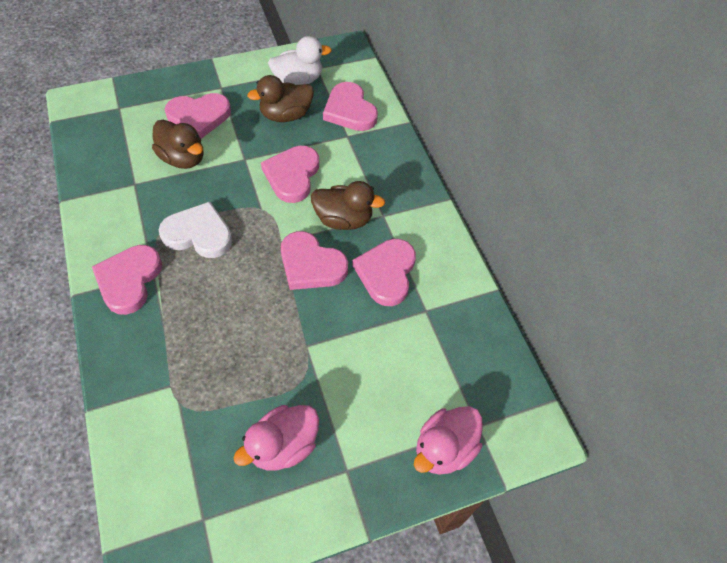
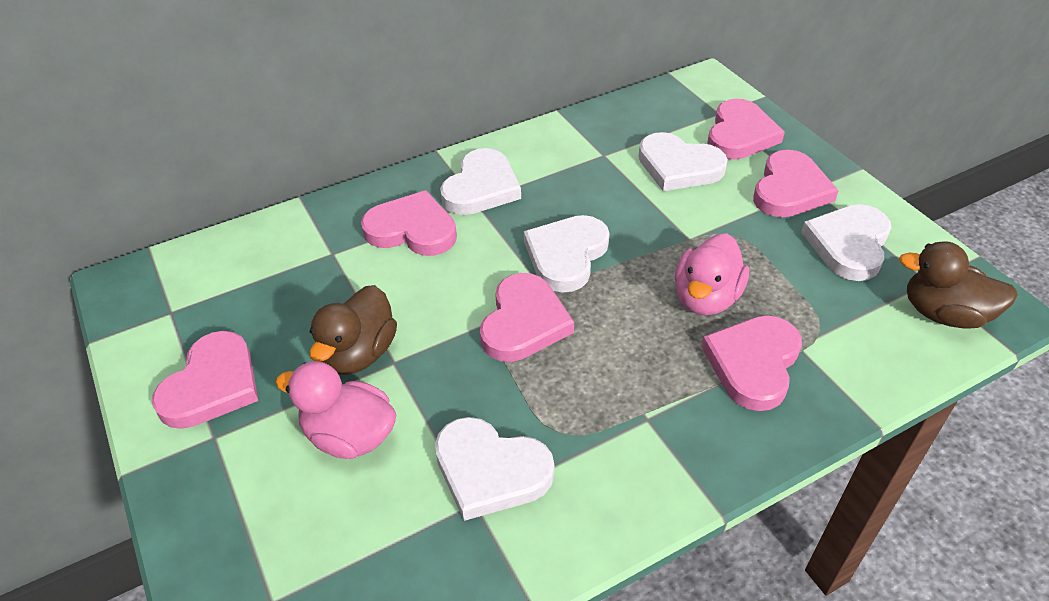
brown duck: [152,120,204,169] [247,75,314,122] [311,181,385,230] = 3 -> [309,285,397,375] [899,241,1018,329] = 2
white duck: [268,36,332,85] = 1 -> none = 0
white heart: [159,202,232,258] = 1 -> [435,417,554,521] [440,148,521,215] [524,215,610,293] [638,132,728,191] [801,204,891,281] = 5

